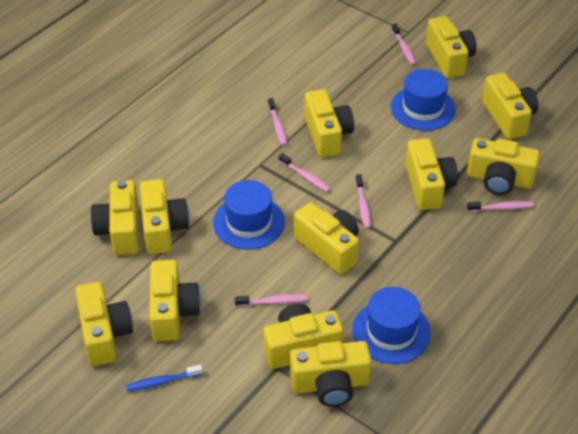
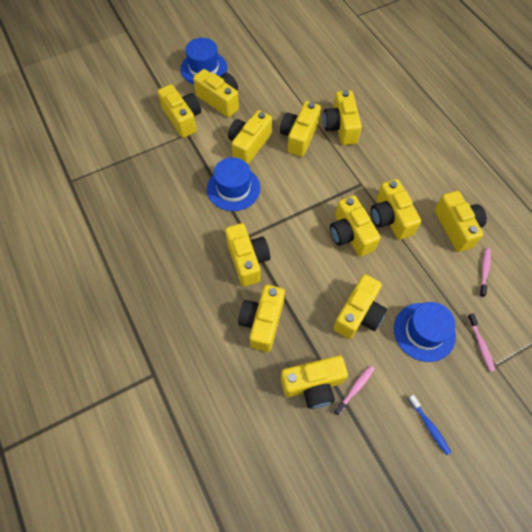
pink toothbrush: [235,294,308,307] [268,98,287,146] [279,153,331,192] [355,174,371,229] [392,23,416,65] [467,201,534,212] = 6 -> [334,365,375,415] [468,313,495,372] [479,248,491,297] = 3

